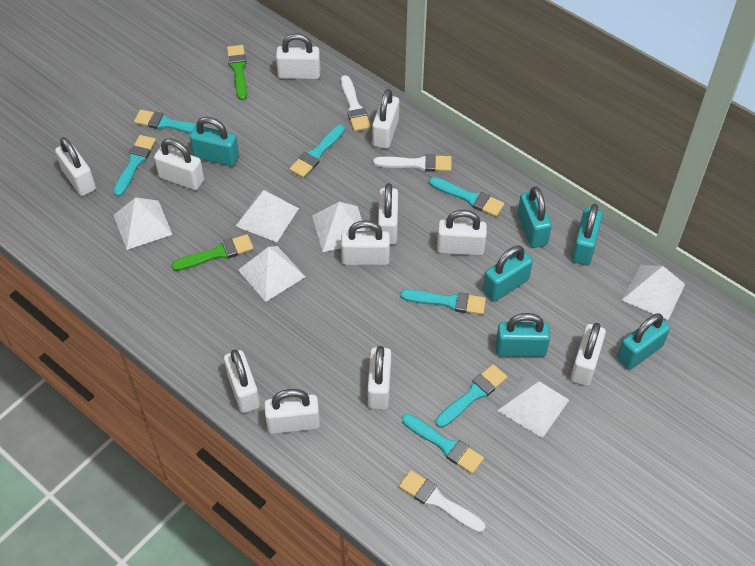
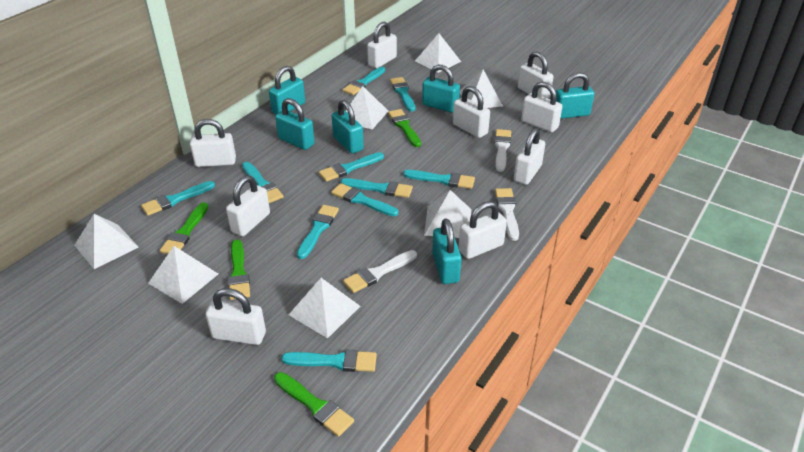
green brush: [171,234,254,271] [227,45,247,100] = 2 -> [160,202,208,254] [228,239,250,300] [274,372,354,437] [388,109,421,147] = 4
turquoise brush: [113,135,156,197] [134,109,205,134] [289,125,345,178] [400,290,486,315] [402,414,484,474] [429,177,504,217] [435,364,507,428] = 7 -> [141,181,215,216] [242,162,284,203] [281,350,377,372] [297,205,339,259] [319,152,384,182] [331,183,399,216] [340,178,413,198] [343,67,385,95] [390,77,415,111] [403,170,475,189] = 10
white padlock: [55,137,96,196] [154,138,204,190] [224,349,260,413] [264,389,320,434] [276,33,320,79] [341,220,390,265] [368,346,391,410] [372,89,399,149] [378,183,398,244] [437,210,487,256] [571,323,606,386] = 11 -> [190,119,236,167] [205,288,266,345] [226,176,270,236] [367,22,397,68] [453,86,490,138] [458,201,507,259] [514,128,545,185] [518,51,553,98] [521,82,563,132] = 9
white pyramid: [113,198,173,250] [236,190,299,242] [238,246,305,302] [312,202,365,252] [497,374,569,438] [622,265,685,320] = 6 -> [74,214,139,269] [148,246,218,304] [289,278,360,338] [346,86,388,129] [415,33,461,73] [424,190,471,238] [460,70,503,108] = 7

